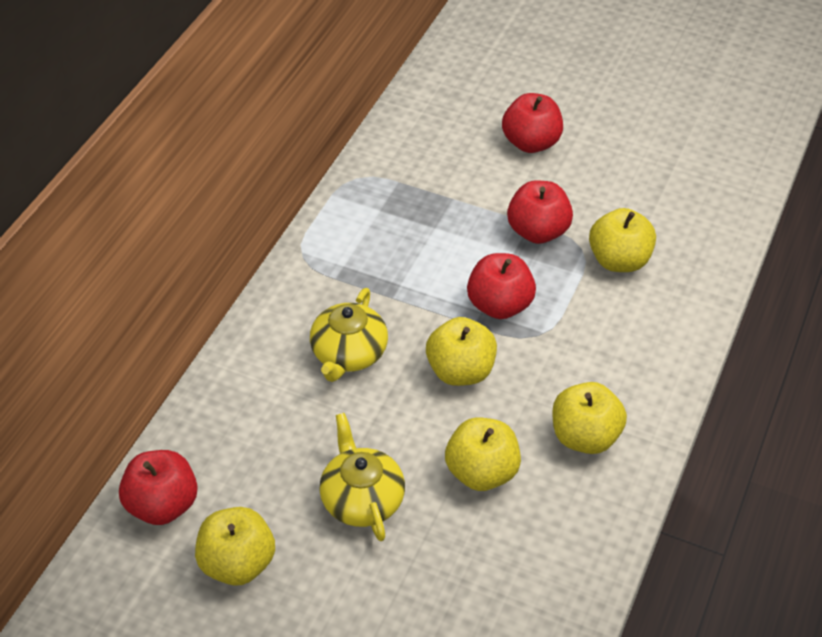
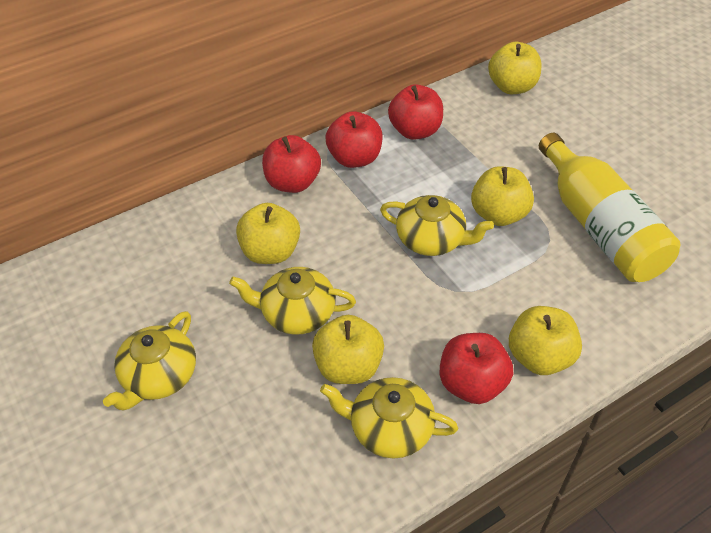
yellow bottle: none = 0 -> [539,133,681,282] = 1
yellow teapot: [310,288,388,382] [319,413,405,541] = 2 -> [103,311,196,411] [229,267,356,335] [320,377,458,459] [380,195,494,256] = 4

